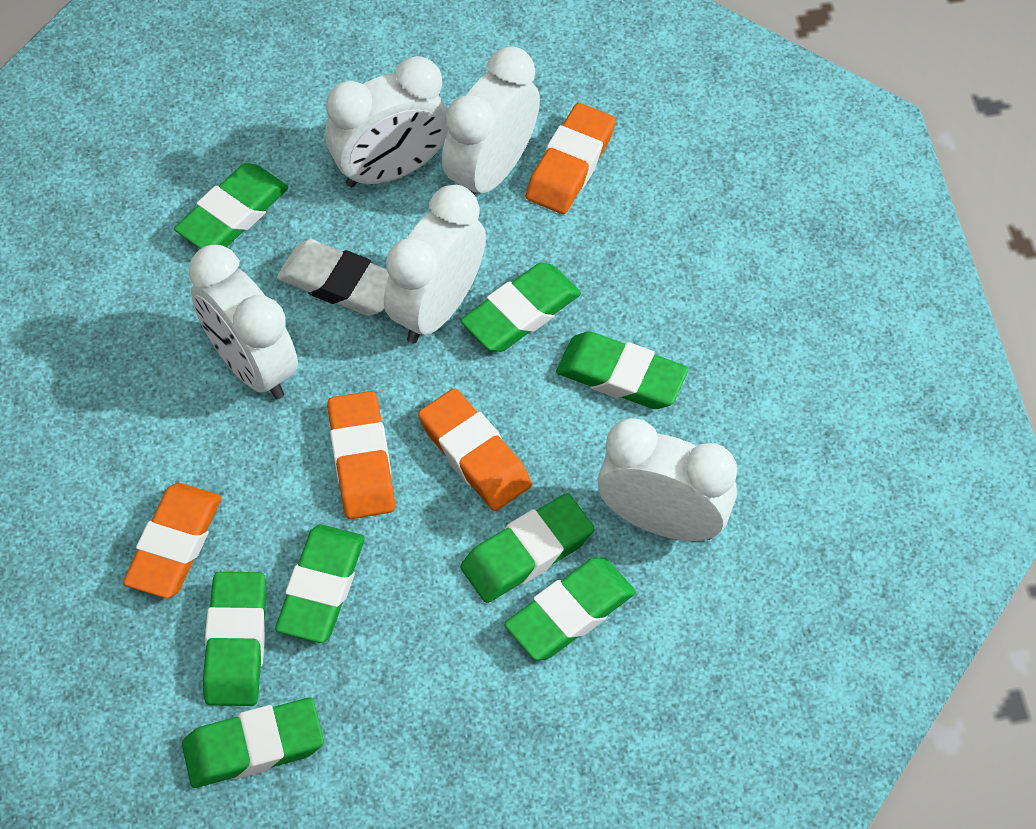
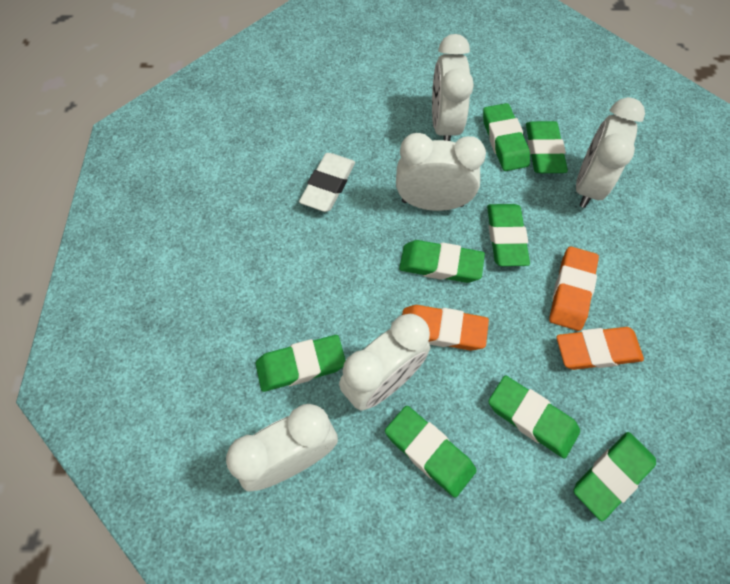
orange eraser: [123,483,222,598] [327,391,395,519] [418,388,532,511] [526,103,616,214] = 4 -> [402,305,489,350] [549,246,599,331] [556,327,644,370] = 3

